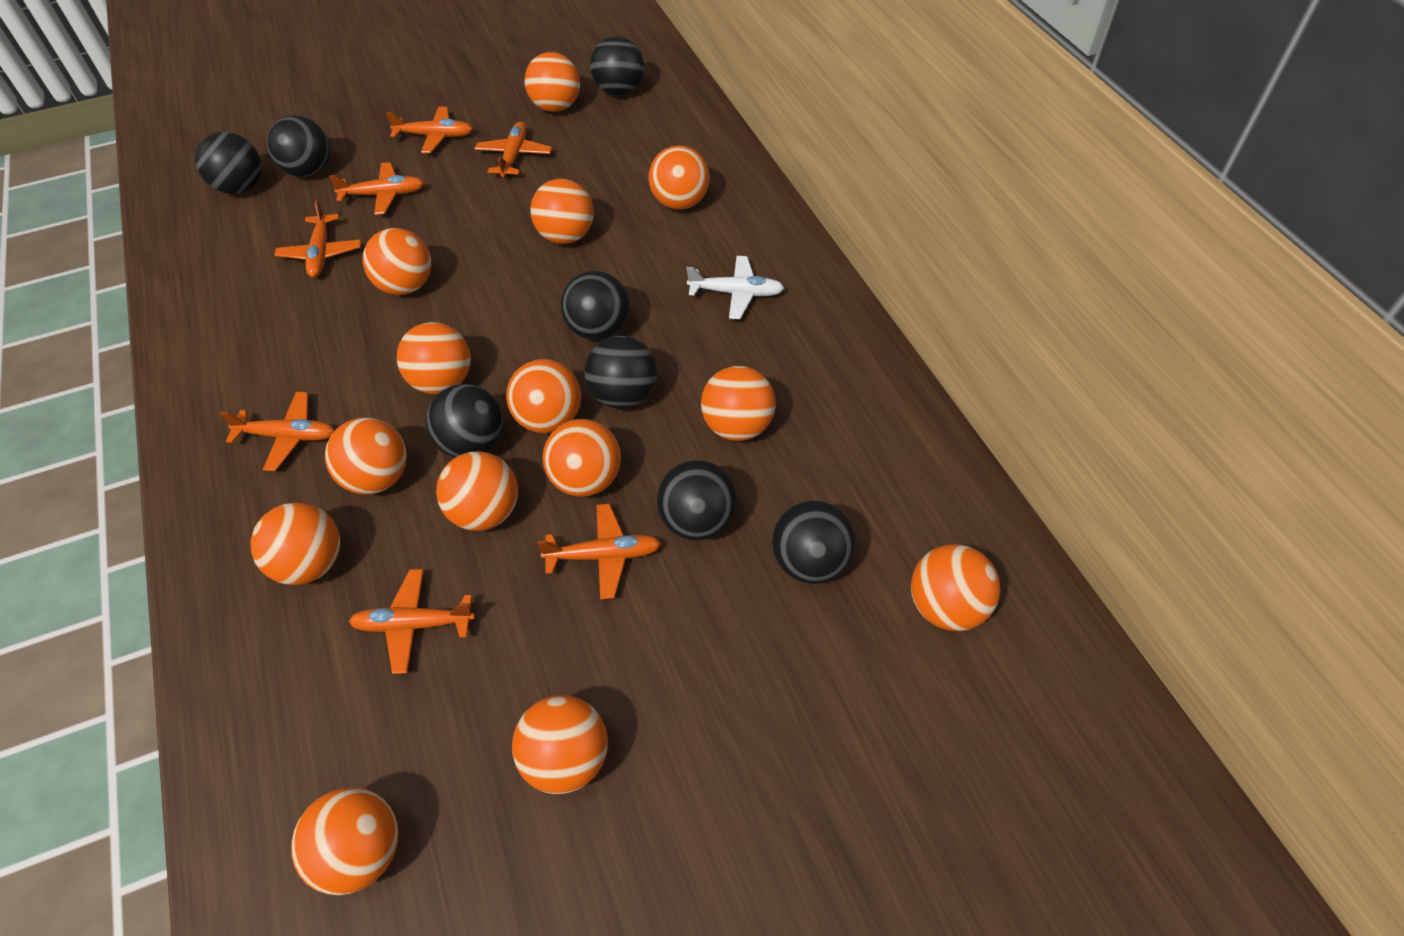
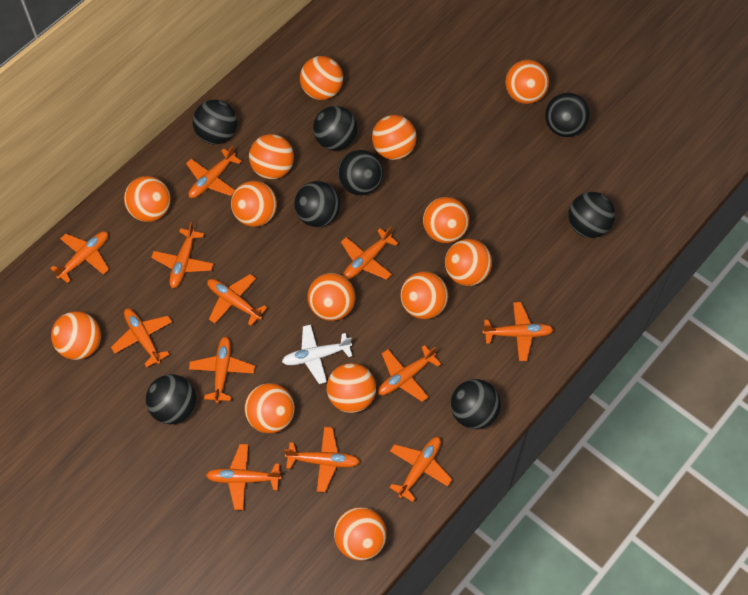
orange plane: [220,392,335,471] [274,200,361,278] [329,162,424,215] [349,569,475,674] [386,106,473,153] [475,122,552,177] [537,504,661,600] = 7 -> [50,231,109,283] [111,308,172,368] [151,222,214,288] [186,145,242,198] [189,336,255,403] [206,444,282,510] [207,274,268,326] [284,427,360,492] [341,227,398,280] [378,345,441,402] [389,437,452,502] [482,302,554,361] = 12

